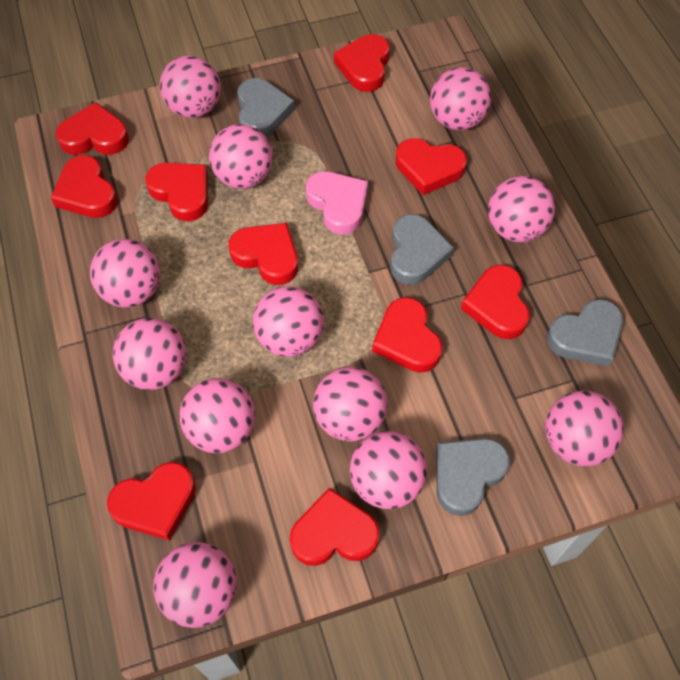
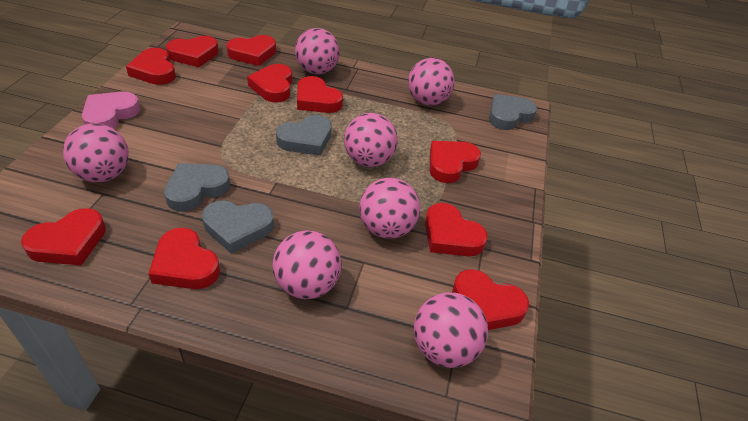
pink ball: [90,239,161,307] [113,318,187,390] [153,542,237,628] [159,55,221,118] [179,378,255,453] [209,124,273,189] [253,286,324,357] [313,367,388,442] [350,431,427,509] [430,67,491,130] [488,176,555,242] [545,390,624,466] = 12 -> [63,123,129,182] [273,230,341,299] [295,28,340,74] [344,113,398,167] [359,178,420,239] [408,58,455,105] [414,292,488,368] = 7

